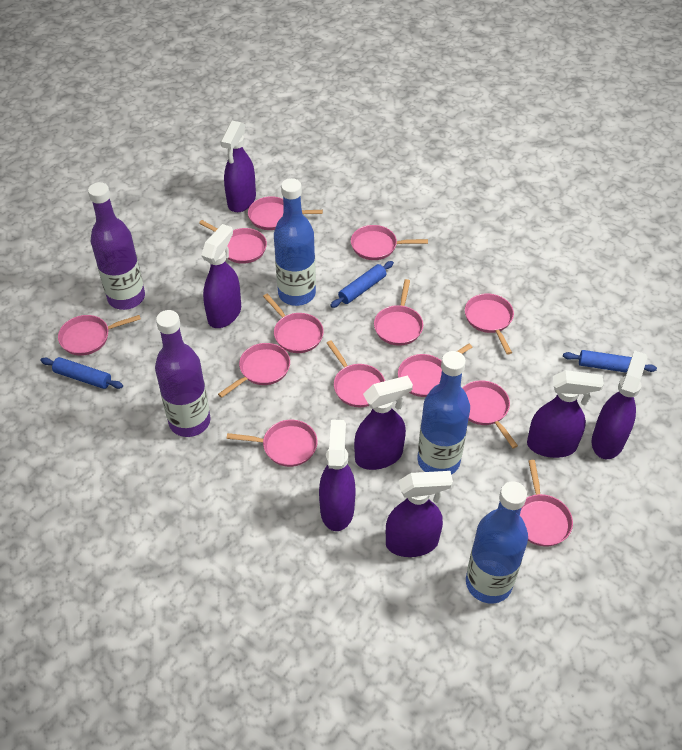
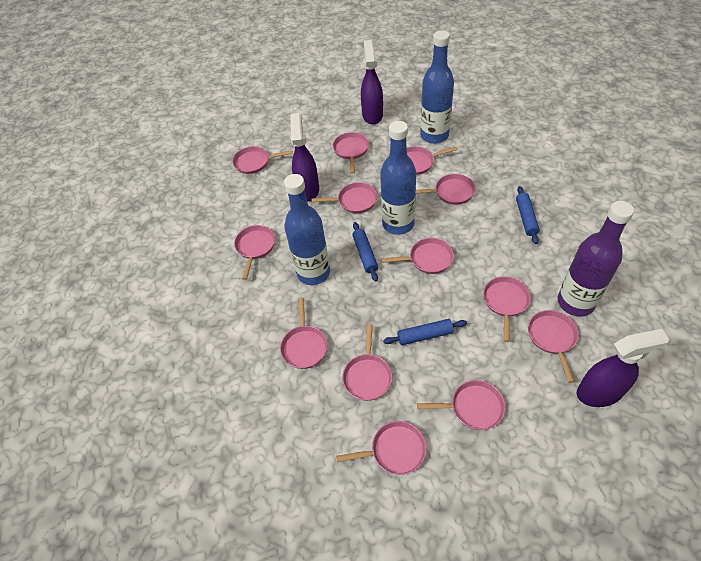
purple bottle: [88,182,145,310] [155,310,211,437] = 2 -> [558,201,634,317] = 1
purple spray bottle: [201,224,241,328] [220,121,256,212] [319,419,356,531] [354,375,413,470] [386,471,453,557] [527,370,604,458] [592,350,648,459] = 7 -> [290,113,319,201] [361,40,383,125] [577,329,669,407] = 3

